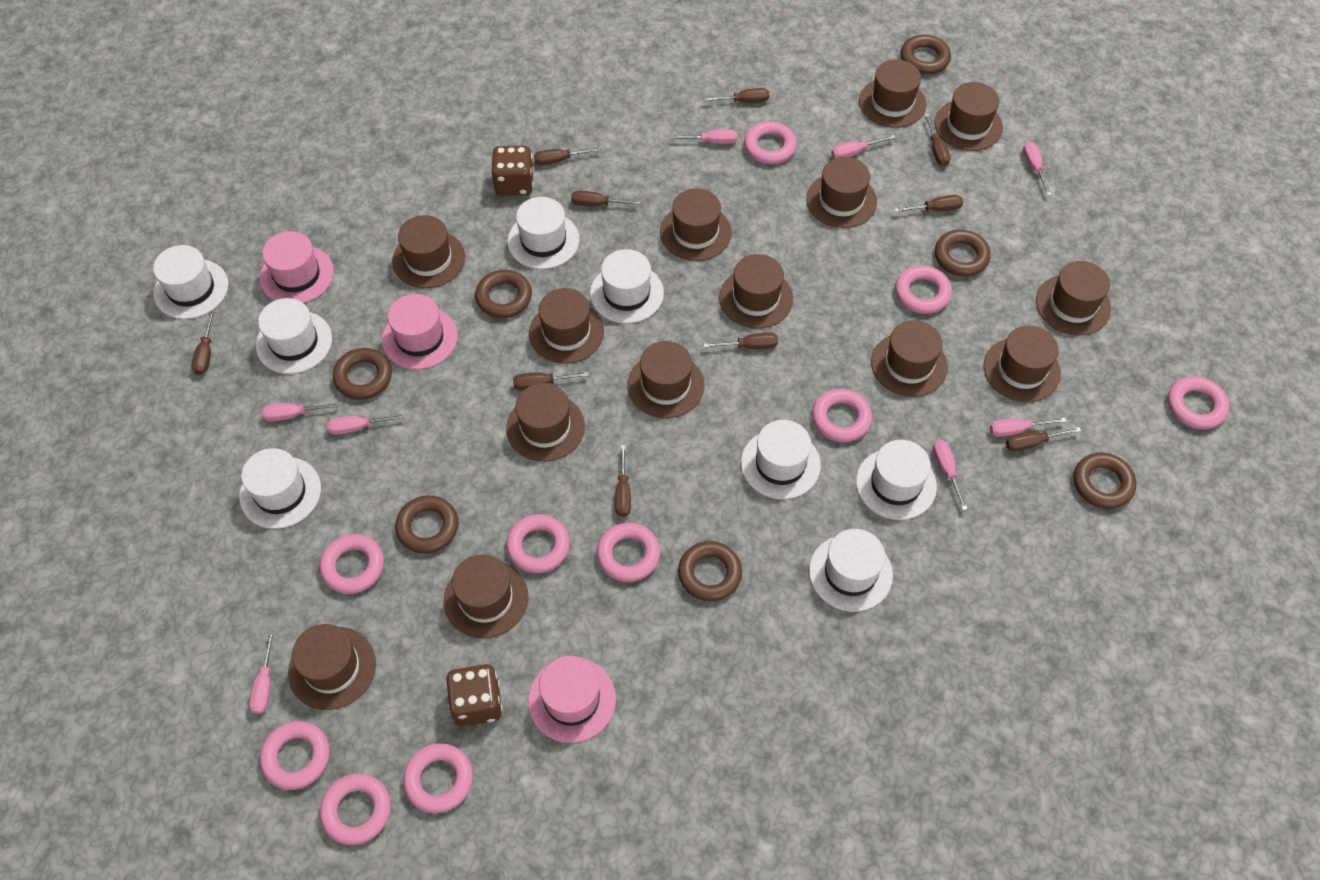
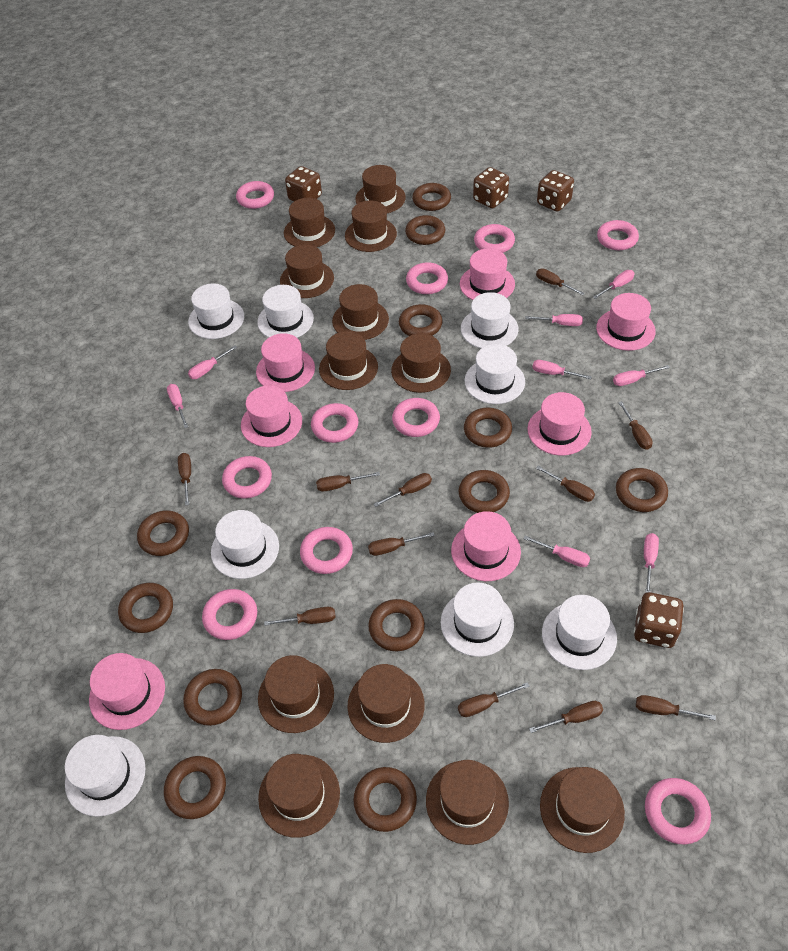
brown dice: [446,664,502,726] [491,146,534,196] = 2 -> [285,166,322,201] [473,167,509,208] [537,170,574,212] [634,592,684,648] = 4
brown hat: [288,624,376,710] [392,215,465,288] [444,555,528,638] [506,383,585,462] [529,288,604,364] [627,341,704,418] [660,189,732,261] [719,254,793,329] [806,157,877,228] [859,60,926,128] [871,320,948,397] [934,82,1003,151] [984,326,1061,402] [1036,261,1111,336] = 14 -> [258,655,334,733] [258,754,340,838] [280,245,334,298] [284,198,335,247] [319,331,378,390] [332,284,389,340] [345,200,397,252] [347,664,425,743] [355,165,406,213] [391,333,451,393] [426,760,509,845] [540,767,625,853] = 12
brown ring: [333,348,392,400] [395,495,459,554] [475,270,532,318] [678,541,742,601] [901,35,951,74] [935,230,991,277] [1073,453,1136,509] = 7 -> [118,583,173,633] [137,510,189,556] [164,756,226,819] [183,669,242,726] [353,767,417,832] [368,599,425,651] [399,304,443,336] [405,215,445,245] [412,183,451,211] [459,470,510,513] [464,408,512,448] [616,468,668,512] = 12
brown screwdriver: [192,311,215,375] [513,372,589,390] [534,147,601,165] [571,191,641,206] [615,445,631,517] [704,88,769,103] [704,332,778,349] [894,195,963,212] [924,113,951,166] [1006,427,1081,451] = 10 -> [178,453,191,506] [264,607,336,626] [316,472,380,492] [368,532,435,556] [374,473,432,507] [458,682,530,717] [529,701,603,733] [536,268,585,295] [536,466,595,502] [618,401,653,450] [636,695,716,720] = 11
pink hat: [260,231,334,303] [382,294,458,369] [528,656,616,743] = 3 -> [89,653,165,730] [241,385,302,447] [256,333,315,392] [451,511,521,581] [460,249,515,300] [527,392,592,456] [596,293,656,351] = 7

